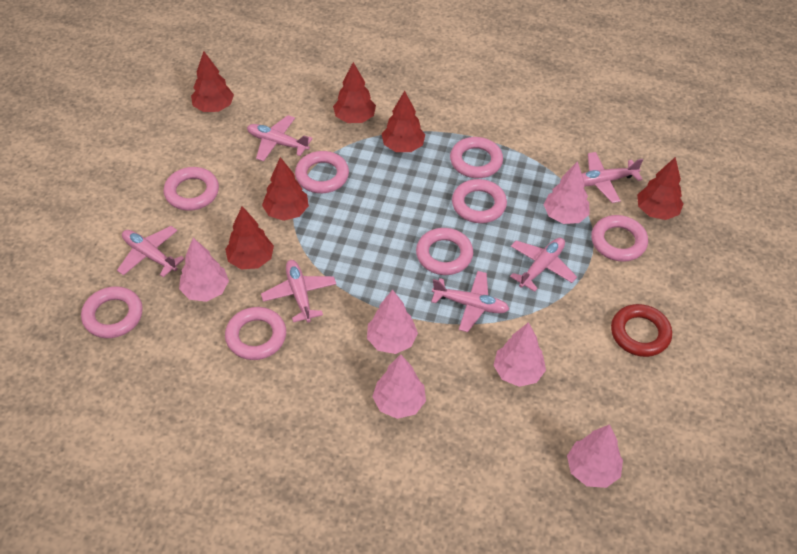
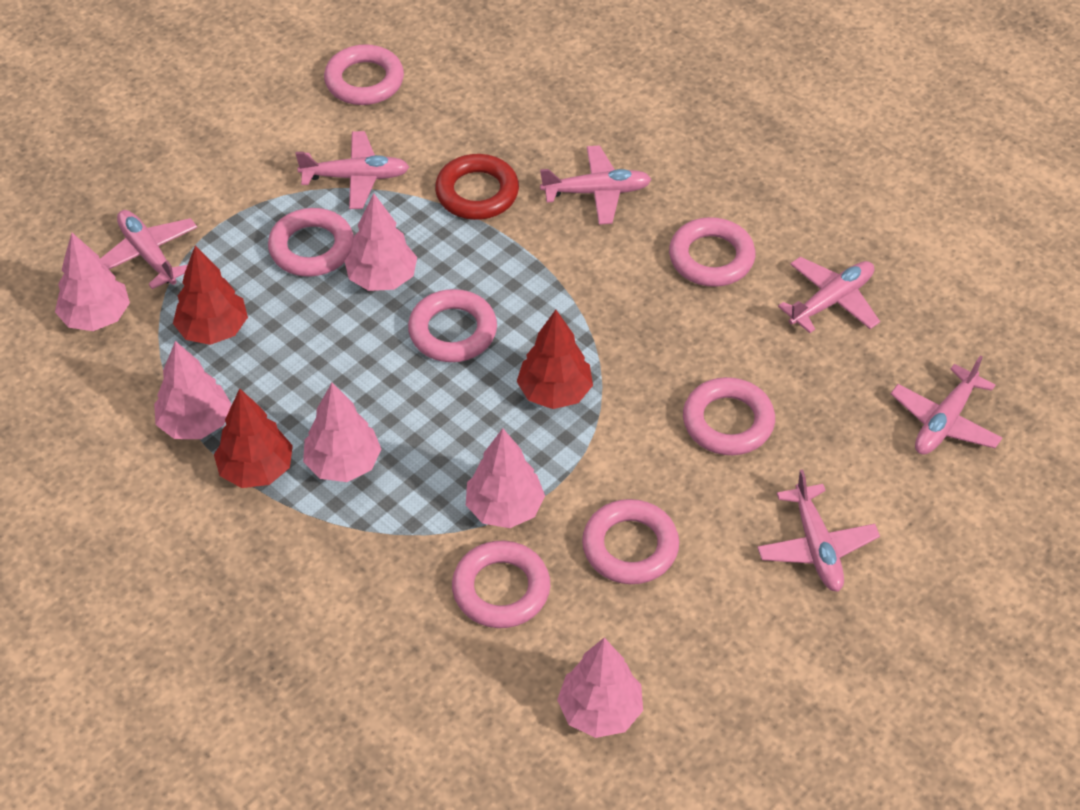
pink ring: [81,286,143,338] [164,167,219,211] [225,307,286,360] [295,151,349,193] [416,228,473,275] [450,137,503,178] [452,179,507,223] [591,215,648,262] = 8 -> [268,208,354,277] [324,44,404,105] [408,289,497,362] [452,541,550,628] [582,499,679,584] [669,217,755,287] [683,377,775,455] = 7
red tree: [191,51,234,112] [225,206,274,269] [262,157,309,221] [333,62,376,123] [382,91,425,152] [637,157,683,220] = 6 -> [173,246,248,345] [214,388,293,488] [517,310,593,409] = 3

